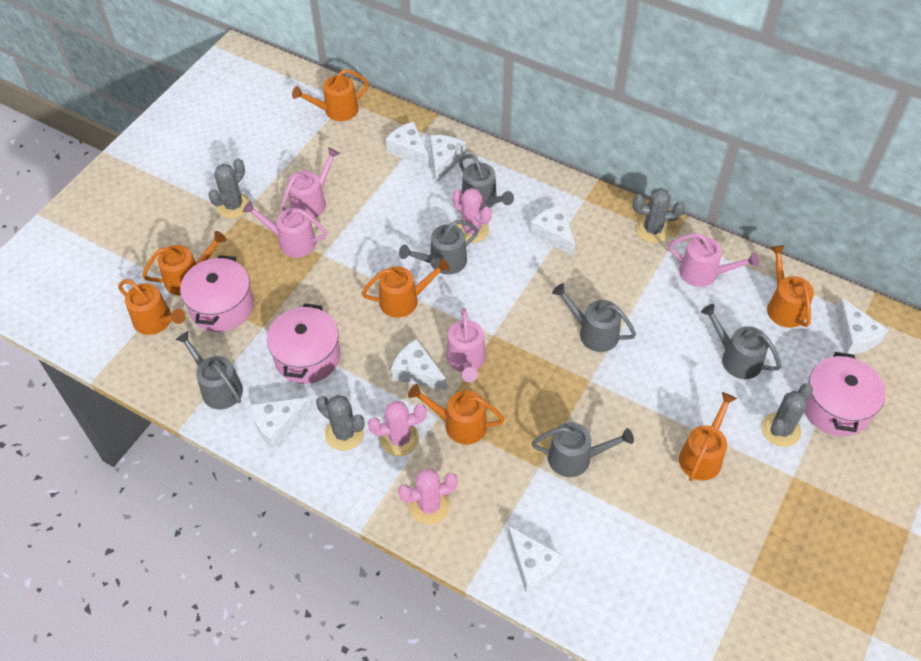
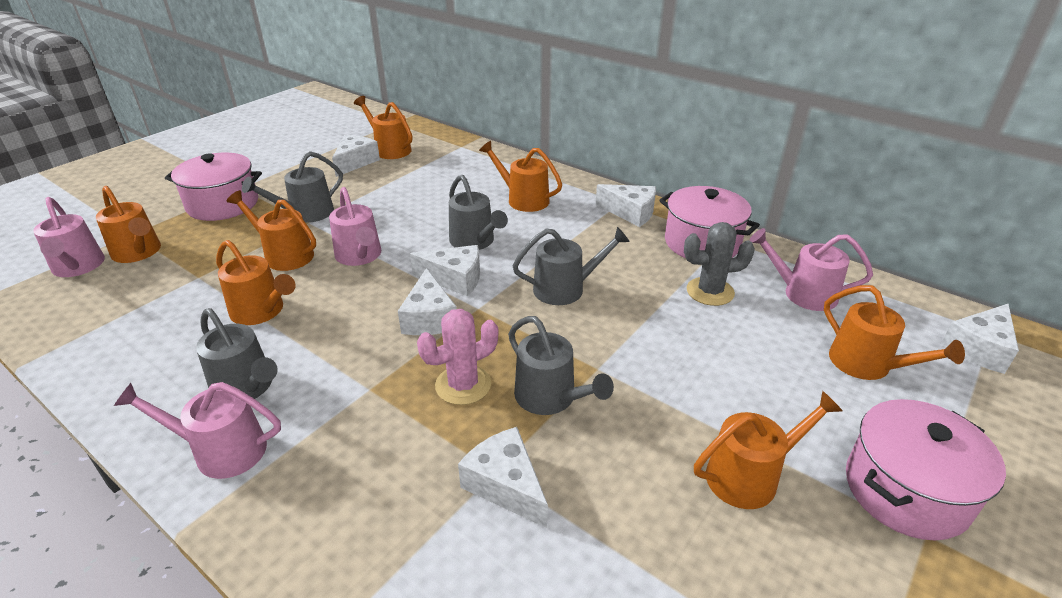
grey cactus: [208,158,250,218] [316,395,364,451] [633,188,685,243] [761,383,813,447] = 4 -> [684,222,755,306] = 1
grey watering can: [175,331,243,409] [399,220,479,275] [459,154,514,209] [532,422,634,477] [552,283,636,352] [701,304,781,379] = 6 -> [196,308,278,399] [242,151,343,222] [449,175,508,250] [508,316,614,415] [513,227,630,305] = 5
pink cactus: [368,401,427,456] [398,469,458,524] [453,188,492,243] = 3 -> [417,309,498,405] = 1
white cheese: [251,397,312,449] [386,122,429,168] [391,339,447,390] [430,135,466,183] [508,526,564,593] [530,205,575,256] [835,297,888,354] = 7 -> [332,135,380,177] [398,268,457,335] [410,245,480,297] [458,427,548,528] [596,184,656,227] [940,304,1019,374] = 6

